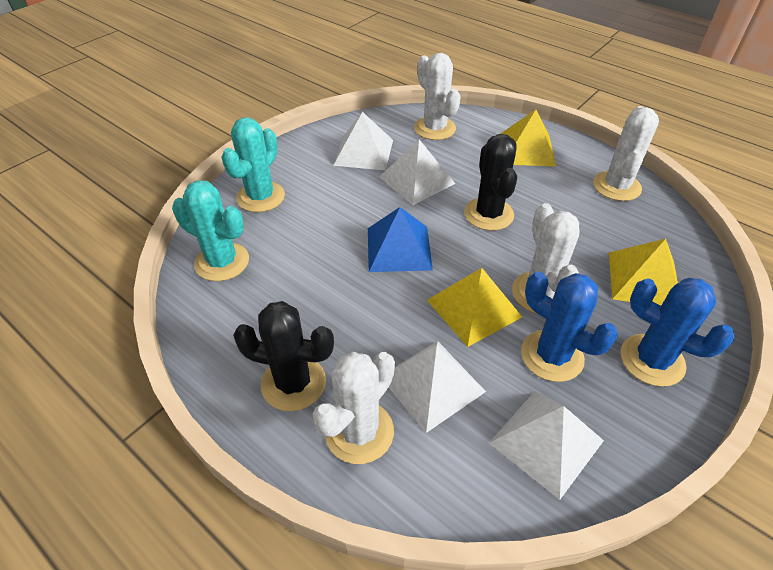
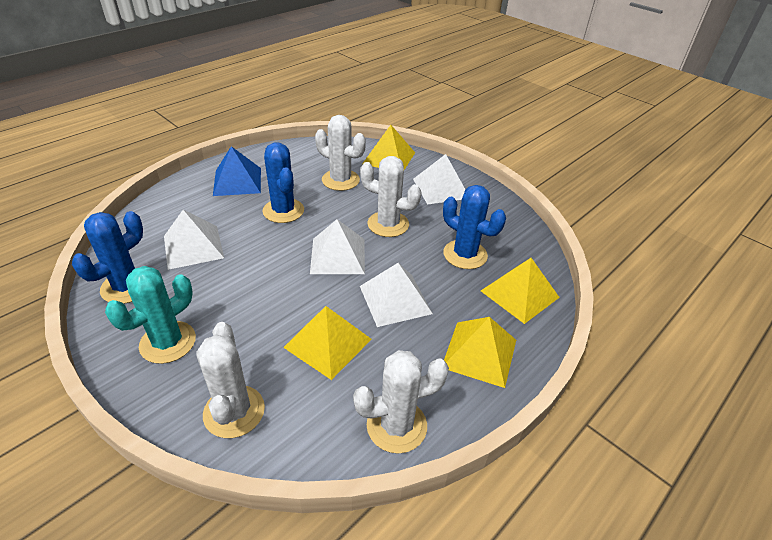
black cactus: [233,301,334,411] [464,134,517,231] = 2 -> none = 0
blue cactus: [521,272,618,382] [621,278,734,387] = 2 -> [72,211,143,304] [262,143,304,223] [443,185,506,269] = 3
turquoise cactus: [172,180,249,281] [221,117,285,212] = 2 -> [105,266,196,364] = 1
yellow pyramid: [427,268,522,347] [500,110,556,167] [609,239,678,305] = 3 -> [283,306,372,380] [362,125,415,170] [444,317,516,388] [481,258,560,324] = 4

